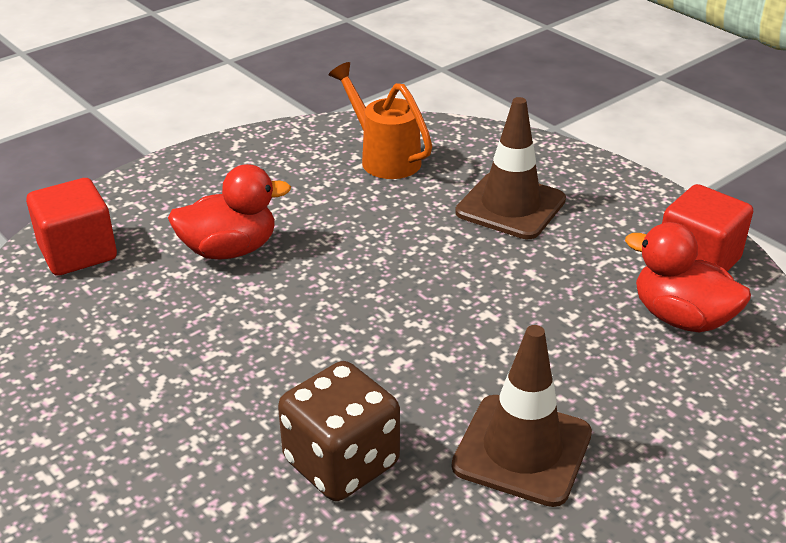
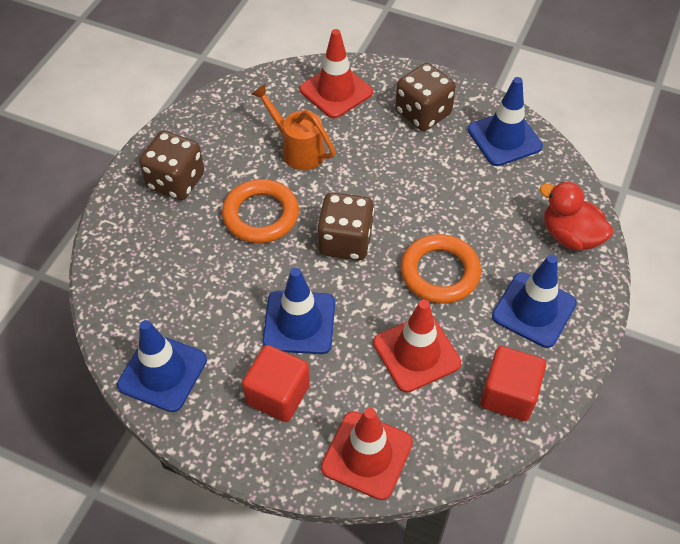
blue traffic cone: none = 0 -> [117,320,207,412] [262,268,335,354] [468,77,543,166] [492,254,577,348] = 4
brown dice: [278,361,400,501] = 1 -> [139,131,204,200] [317,192,374,260] [395,63,456,131] = 3
brown traffic cone: [452,325,592,507] [455,97,566,239] = 2 -> none = 0
orange ring: none = 0 -> [222,179,299,243] [401,234,481,304] = 2
red duck: [168,164,291,259] [625,222,751,332] = 2 -> [540,181,613,251] = 1
red traffic cone: none = 0 -> [299,29,373,118] [321,408,413,500] [373,300,461,393] = 3

